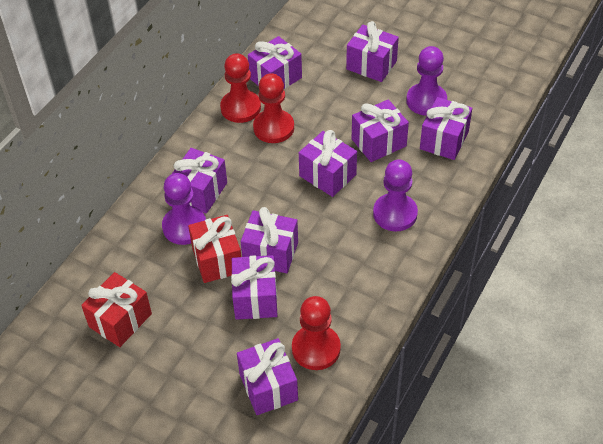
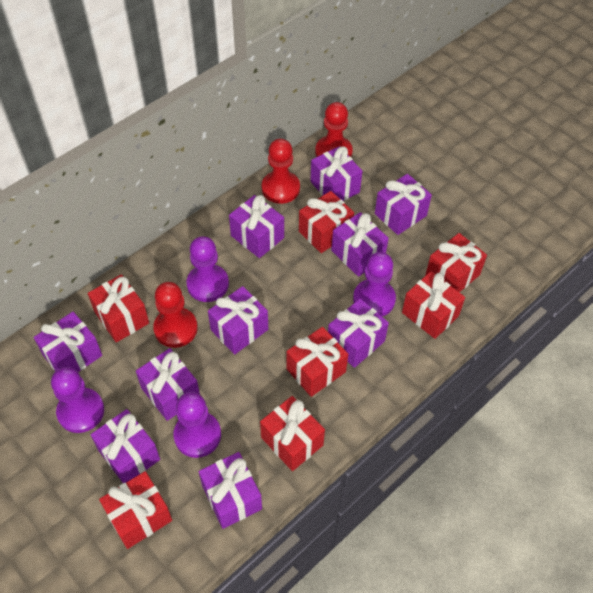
purple gift: [172,148,227,213] [231,255,278,320] [237,338,298,415] [241,207,298,273] [248,36,302,89] [299,130,357,197] [346,21,399,82] [352,99,409,162] [420,97,472,160] = 9 -> [34,312,102,372] [91,409,160,483] [136,348,200,421] [199,452,262,529] [208,286,268,355] [229,195,284,258] [310,146,362,201] [328,299,389,368] [331,212,389,277] [375,174,432,235] = 10
purple pawn: [162,173,206,245] [373,159,418,231] [406,46,447,116] = 3 -> [51,367,104,433] [173,392,221,458] [186,236,229,302] [353,252,396,316] = 4
red gift: [81,272,152,347] [188,215,241,283] = 2 -> [88,274,149,342] [99,471,172,549] [260,396,325,471] [287,327,348,397] [299,191,354,253] [402,271,465,339] [425,233,487,292] = 7

